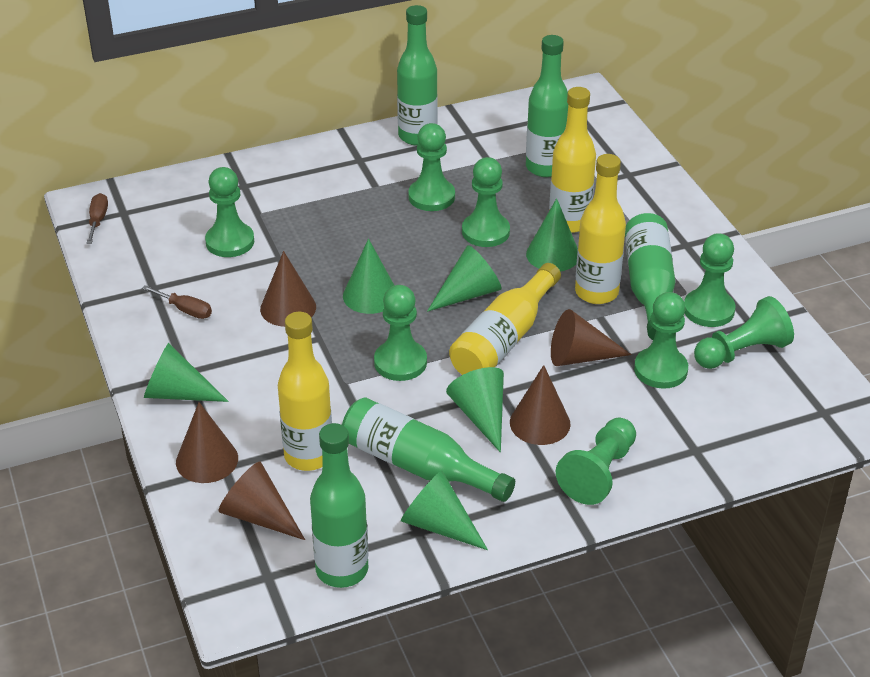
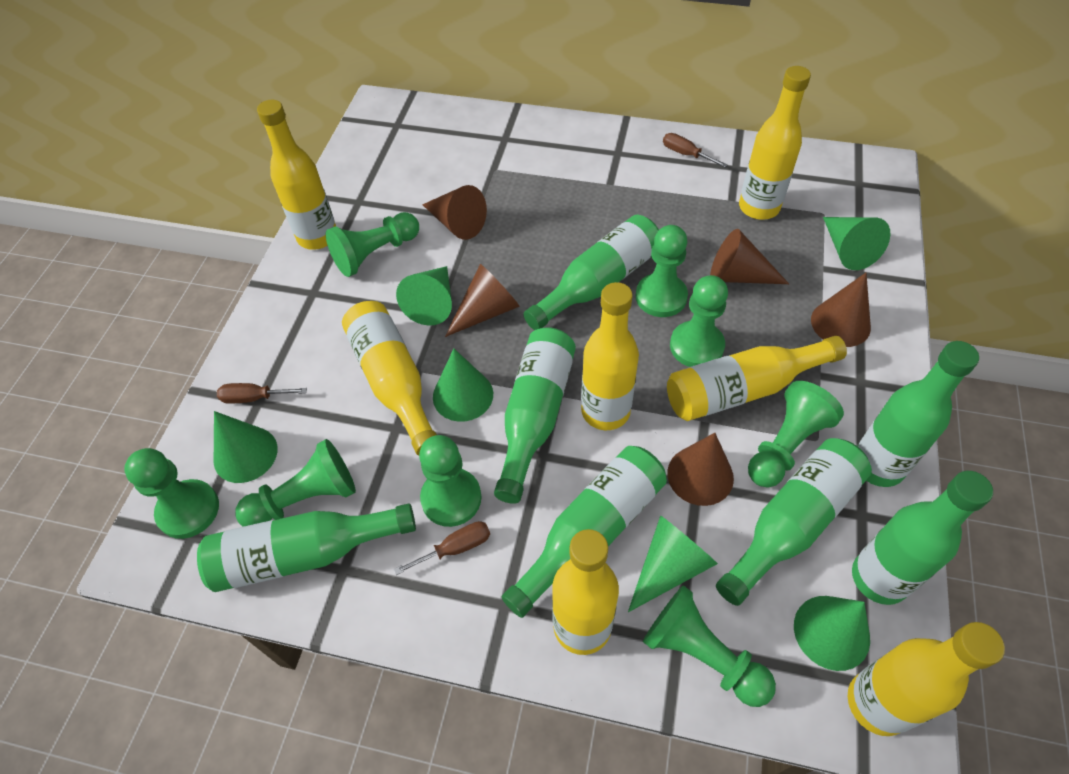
brown screwdriver: [86,193,108,244] [142,285,212,319] = 2 -> [217,383,307,404] [394,521,490,575] [663,133,727,168] = 3
green bottle: [310,423,368,588] [342,398,515,502] [397,5,438,146] [526,35,568,177] [625,213,675,340] = 5 -> [197,503,416,592] [494,327,576,504] [502,446,667,618] [524,215,659,330] [716,438,872,606] [852,471,993,605] [858,341,979,487] = 7
yellow bottle: [278,312,332,471] [449,263,561,375] [549,87,596,233] [575,154,626,304] = 4 -> [257,100,336,250] [342,301,437,456] [552,529,619,655] [581,282,639,430] [667,336,847,421] [739,66,811,220] [848,622,1005,736] = 7

